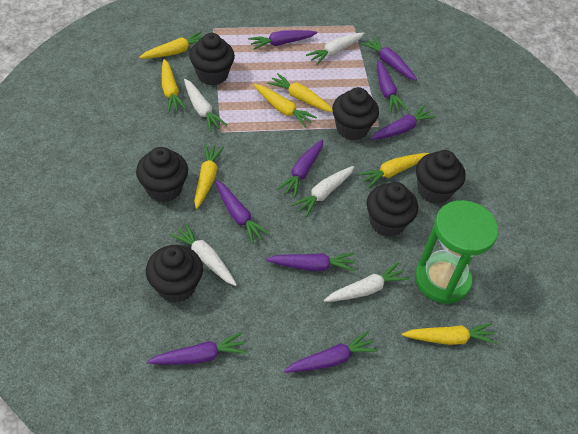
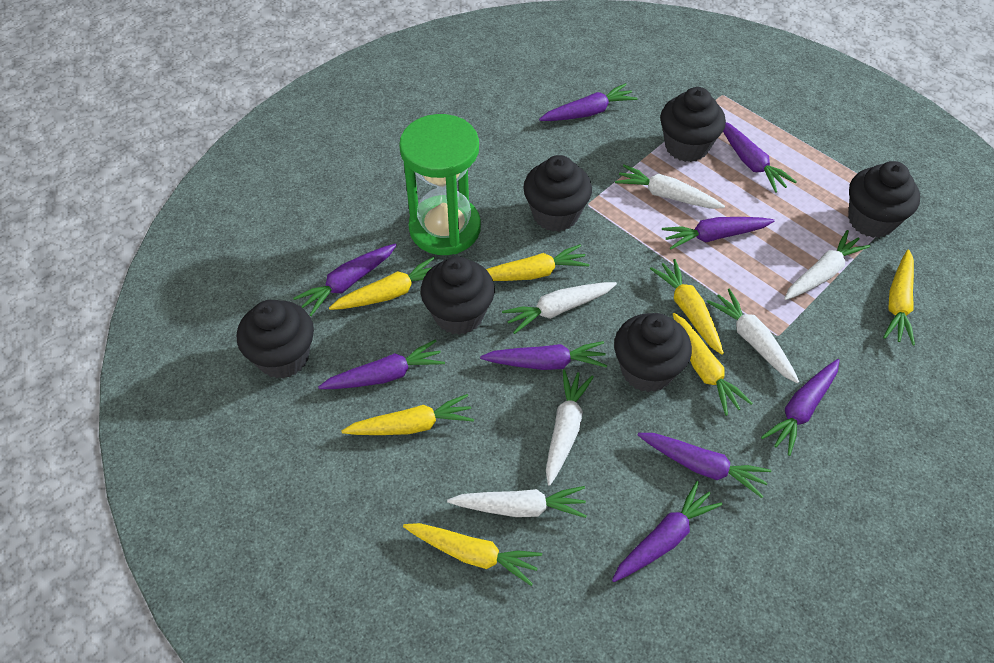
white carrot: [169,223,237,286] [184,79,227,132] [291,166,354,217] [306,32,364,65] [324,262,409,302] = 5 -> [447,486,587,518] [502,282,617,334] [546,369,594,486] [615,164,725,209] [707,289,799,383] [784,230,870,300] = 6

